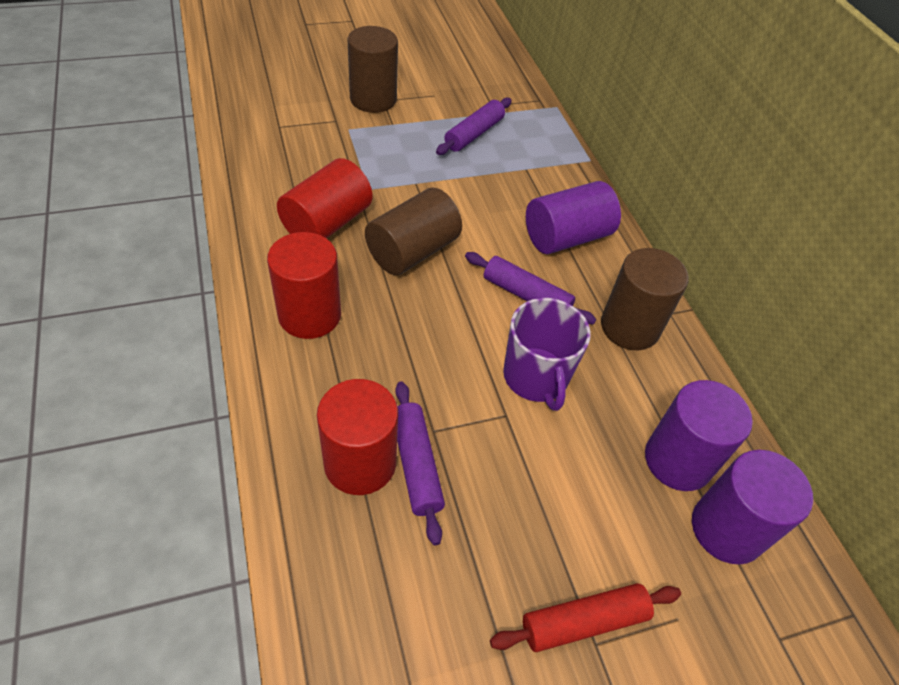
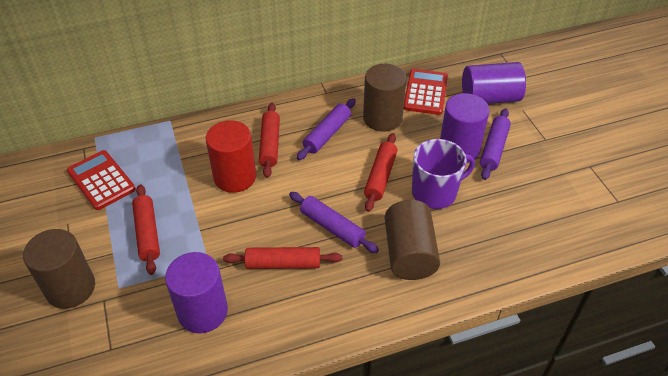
red calculator: none = 0 -> [67,150,136,210] [404,69,448,115] = 2
red cylinder: [267,232,341,339] [277,158,373,238] [317,379,398,495] = 3 -> [205,120,256,193] = 1
red rolling pin: [490,583,681,652] = 1 -> [132,185,160,275] [223,247,342,269] [259,103,280,178] [364,133,397,212] = 4

